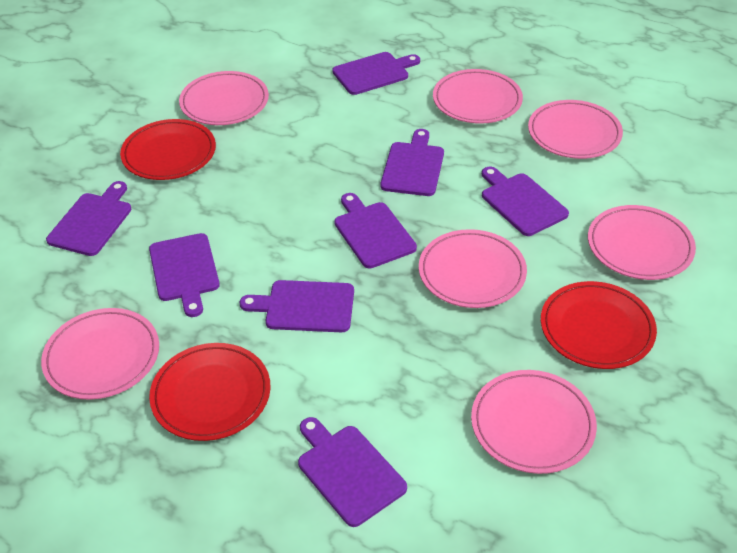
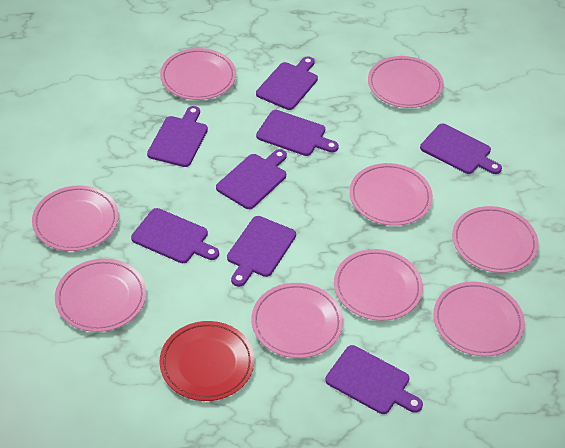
pink plate: [41,308,159,399] [179,71,269,125] [419,229,527,308] [433,69,523,124] [471,370,597,474] [528,100,623,159] [588,205,696,280] = 7 -> [32,185,119,251] [55,258,146,332] [160,48,236,100] [251,283,343,358] [334,249,423,321] [349,163,433,226] [368,56,444,108] [433,281,525,357] [452,206,539,273] = 9
red plate: [120,119,216,180] [149,343,271,441] [541,281,657,369] = 3 -> [160,321,254,401] = 1

